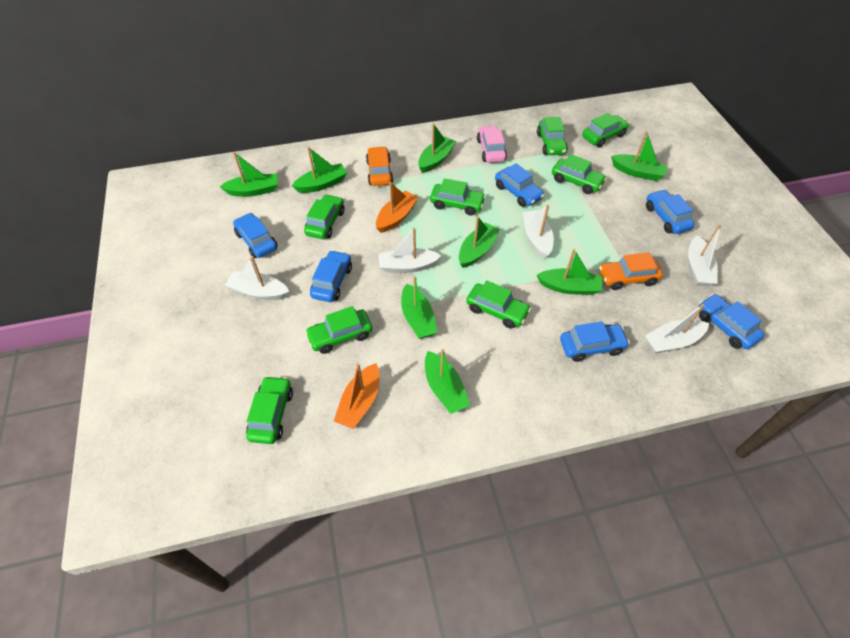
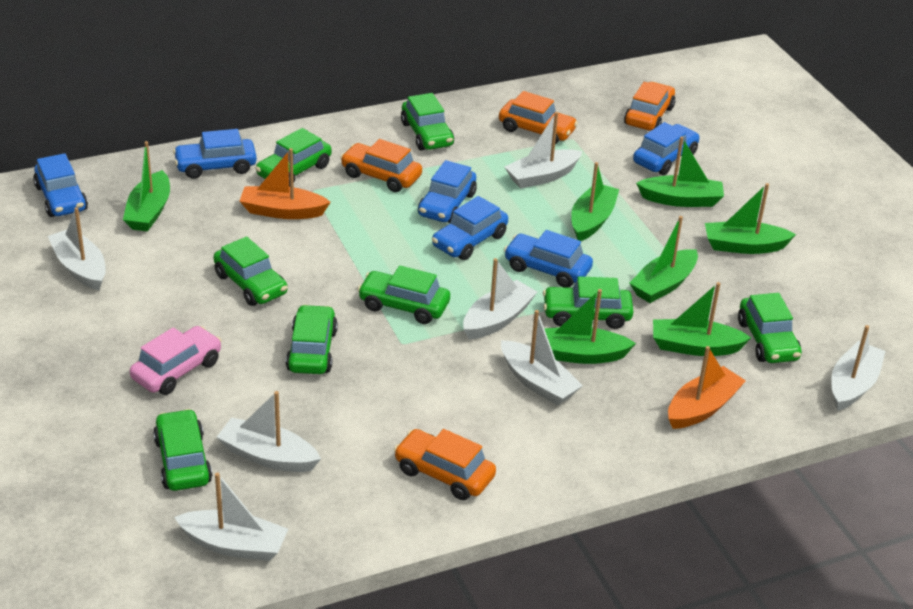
green boat: [220,152,278,197] [292,147,347,193] [401,276,437,339] [418,123,456,173] [425,349,470,414] [459,216,500,268] [537,249,602,295] [611,131,668,181] = 8 -> [123,141,170,232] [544,289,636,364] [571,162,619,241] [630,216,698,303] [636,137,724,207] [653,282,751,356] [705,183,796,254] = 7
orange car: [366,146,393,186] [599,252,663,290] = 2 -> [340,139,422,192] [394,429,496,500] [499,91,578,144] [624,82,675,130] = 4
white boat: [225,256,289,300] [378,228,442,273] [523,205,554,259] [645,304,709,354] [688,225,721,286] = 5 -> [48,207,106,290] [174,473,288,561] [217,391,321,472] [463,258,537,339] [501,310,583,406] [504,112,583,188] [831,325,886,411] = 7

